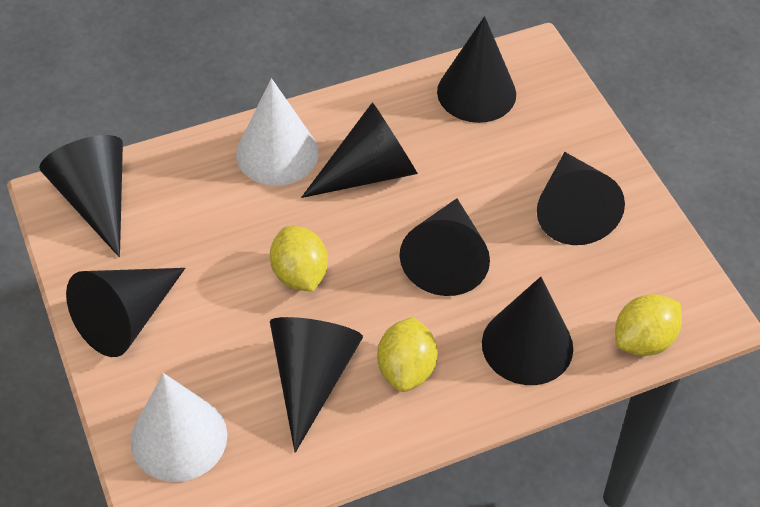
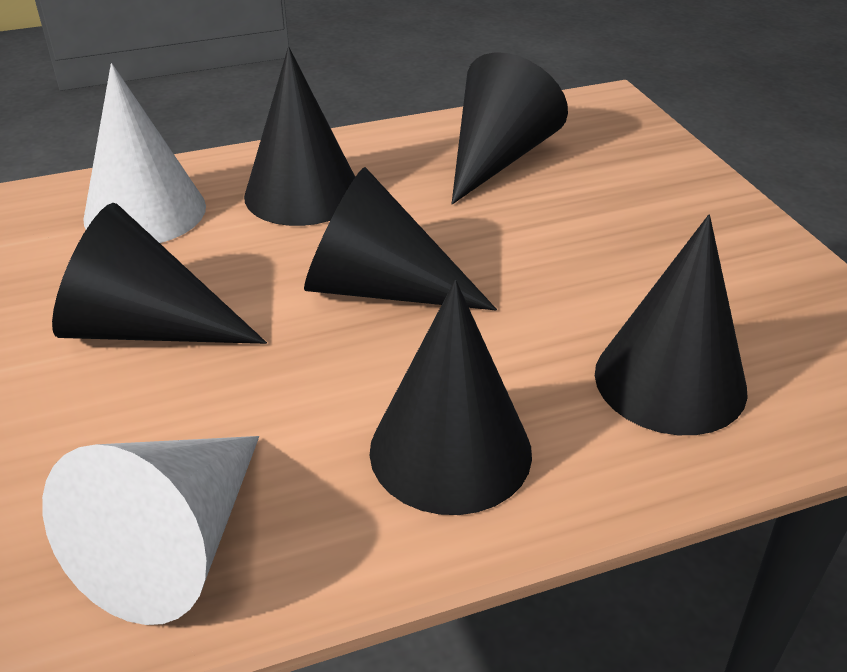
black cone: [39,135,123,257] [66,268,185,357] [270,317,363,453] [301,102,418,198] [400,198,490,296] [437,16,516,123] [482,277,573,385] [537,152,625,245] = 8 -> [52,203,267,344] [244,47,355,226] [304,167,497,310] [369,280,532,515] [452,52,568,204] [595,215,748,435] = 6
yellow lemon: [270,226,328,292] [377,317,438,392] [615,294,682,356] = 3 -> none = 0

